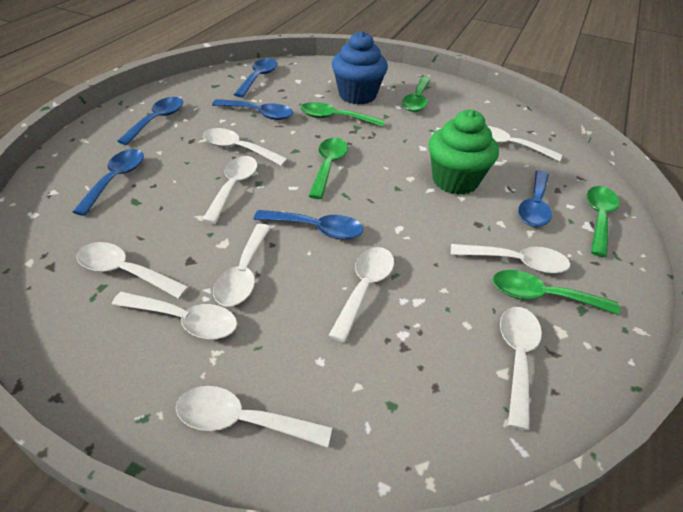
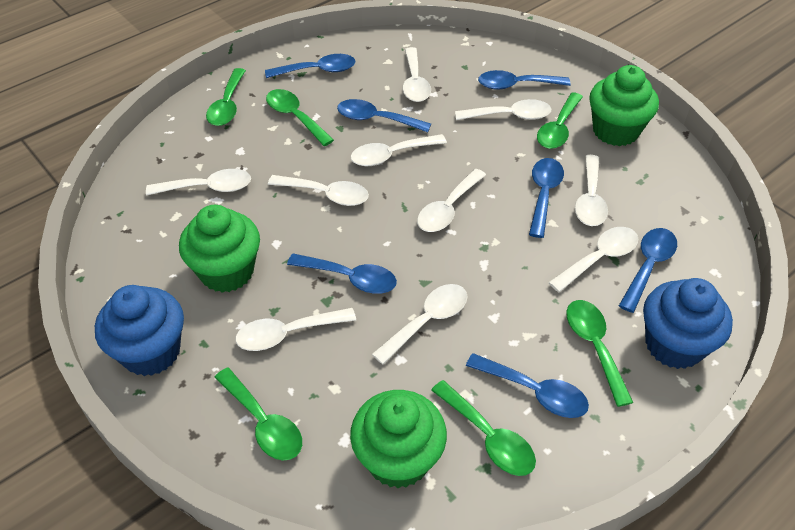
blue cupcake: [332,31,388,105] = 1 -> [95,285,184,376] [643,278,733,369] = 2
blue spoon: [73,149,144,216] [118,97,183,145] [212,99,293,120] [234,58,277,97] [254,210,363,240] [518,170,552,227] = 6 -> [265,54,356,78] [287,253,397,294] [337,99,431,132] [466,353,589,418] [478,70,571,90] [529,158,564,238] [619,228,677,313] = 7
green cupcake: [429,109,499,195] = 1 -> [179,205,260,293] [350,390,447,488] [589,65,659,146] = 3
green spoon: [300,102,385,127] [309,138,348,199] [402,77,431,112] [493,270,620,315] [587,186,619,257] = 5 -> [206,68,246,126] [214,368,302,461] [266,89,334,146] [431,380,536,476] [537,92,583,149] [566,300,633,407] = 6

